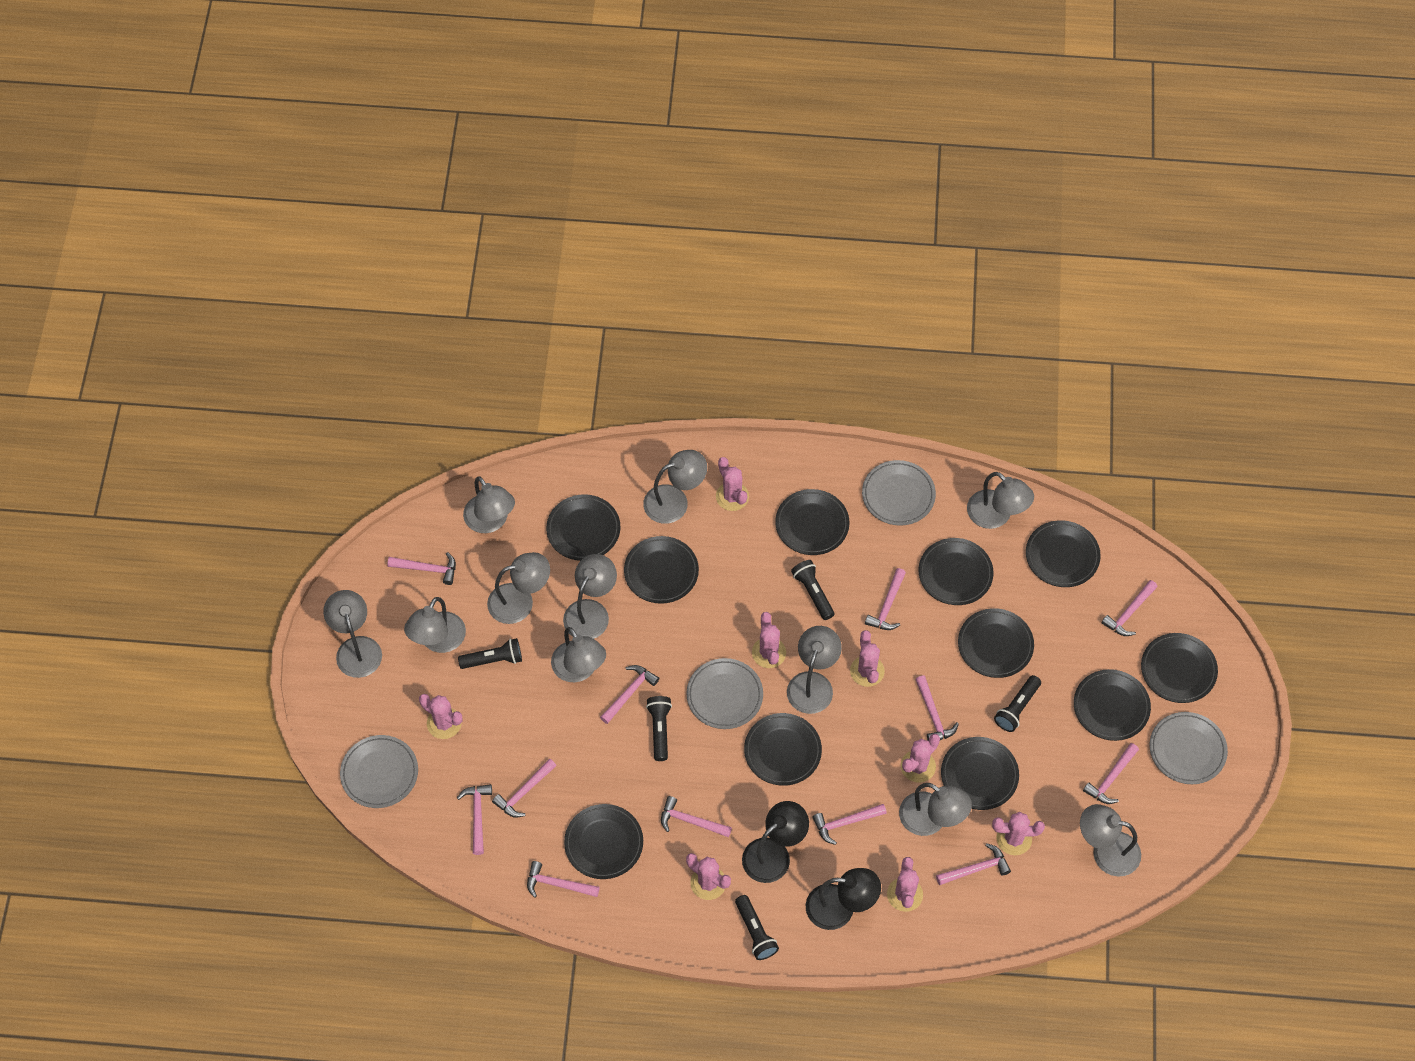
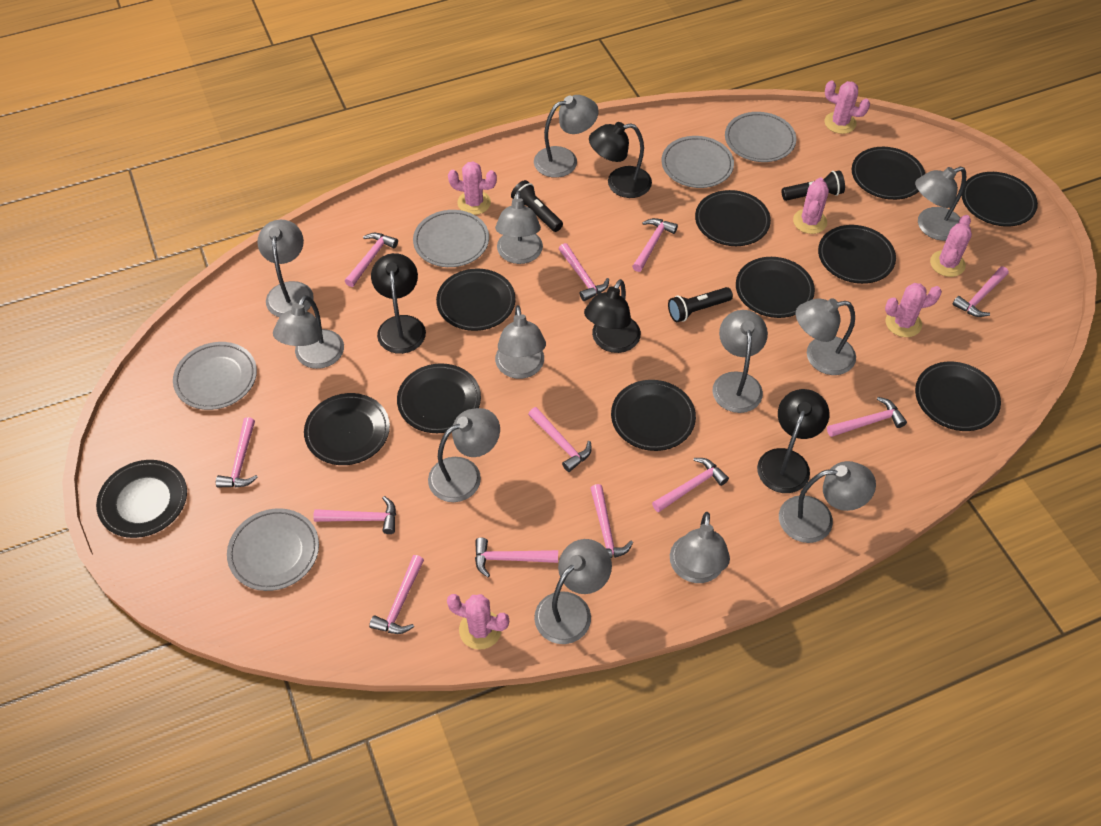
black flashlight: [458,638,522,669] [646,696,672,761] [735,895,779,960] [791,560,835,620] [994,675,1041,732] = 5 -> [511,180,563,232] [668,287,733,322] [782,170,845,201] = 3
black lamp: [742,801,809,883] [806,868,881,930] = 2 -> [371,253,426,354] [584,279,641,353] [589,122,652,198] [757,389,829,493] = 4
grey lamp: [323,590,382,678] [404,597,466,653] [463,476,515,533] [487,552,550,624] [551,627,606,682] [563,554,617,639] [643,450,707,524] [787,626,842,714] [899,783,972,836] [967,472,1034,529] [1080,804,1141,877] = 11 -> [257,220,314,317] [273,295,344,369] [428,408,500,502] [495,190,543,264] [495,305,546,379] [534,95,599,178] [534,539,612,644] [670,512,730,583] [712,310,768,413] [779,461,876,543] [796,298,856,375] [915,166,966,241] = 12
grey plate: [340,735,418,808] [687,658,763,729] [862,460,936,526] [1150,712,1228,784] = 4 -> [173,342,257,410] [227,508,319,591] [413,210,489,267] [662,136,734,188] [725,112,796,162] = 5
pink cactus: [419,694,462,739] [686,853,731,900] [716,457,749,511] [752,612,786,668] [850,630,885,687] [887,857,923,912] [901,734,940,783] [992,812,1045,855] = 8 -> [447,594,509,650] [448,161,497,215] [793,177,829,234] [825,80,870,134] [885,283,942,337] [930,215,972,277] = 6

